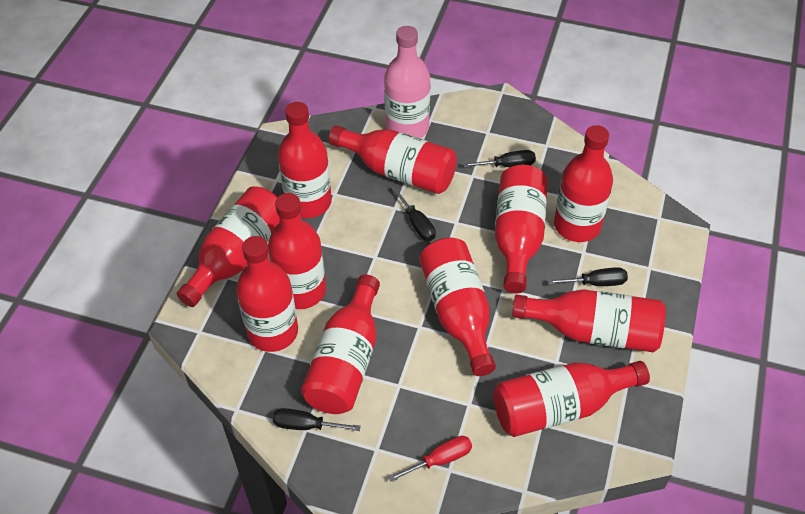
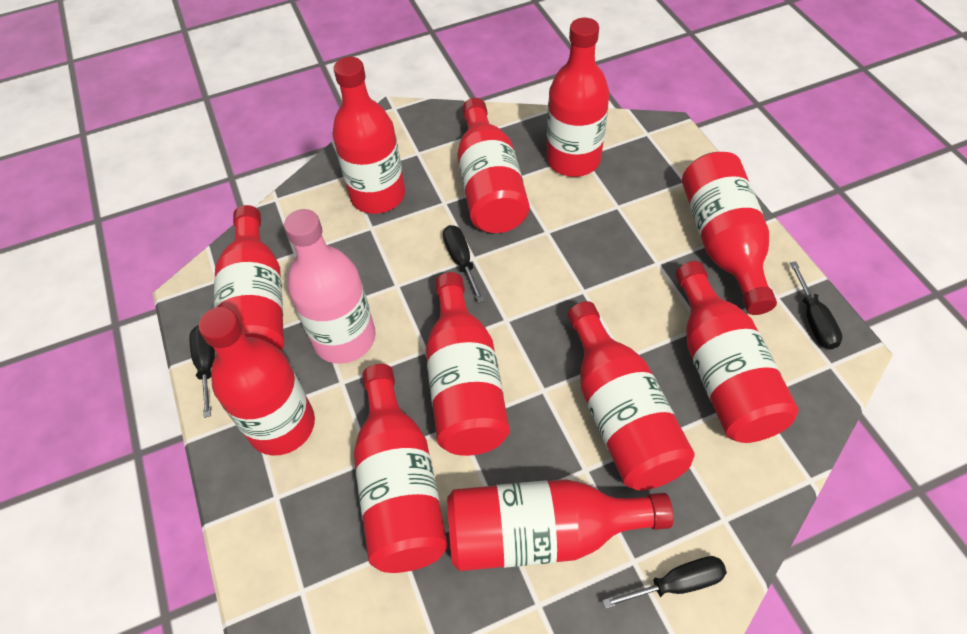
red screwdriver: [388,436,472,482] = 1 -> none = 0

